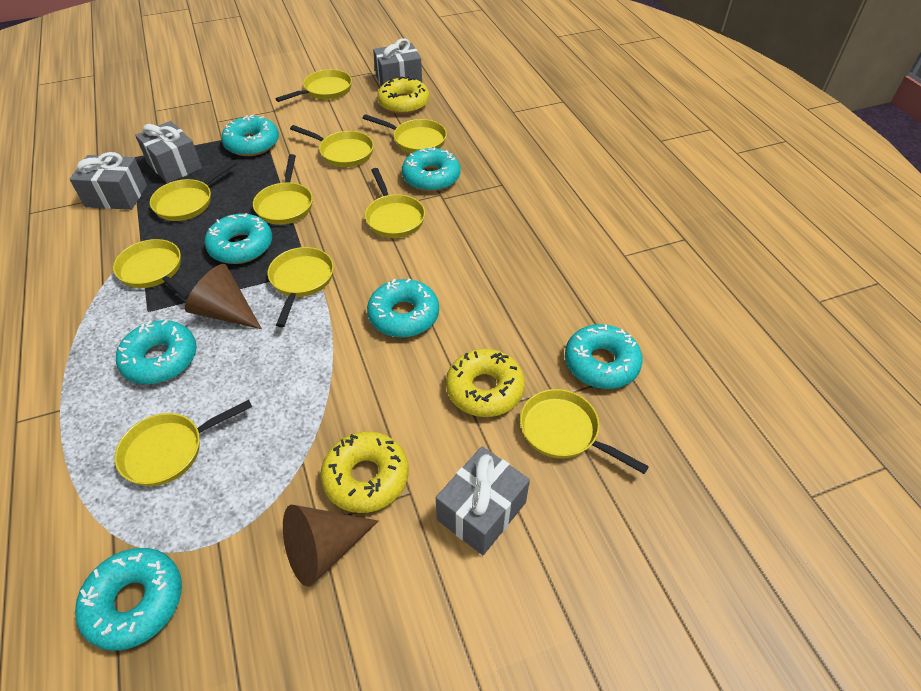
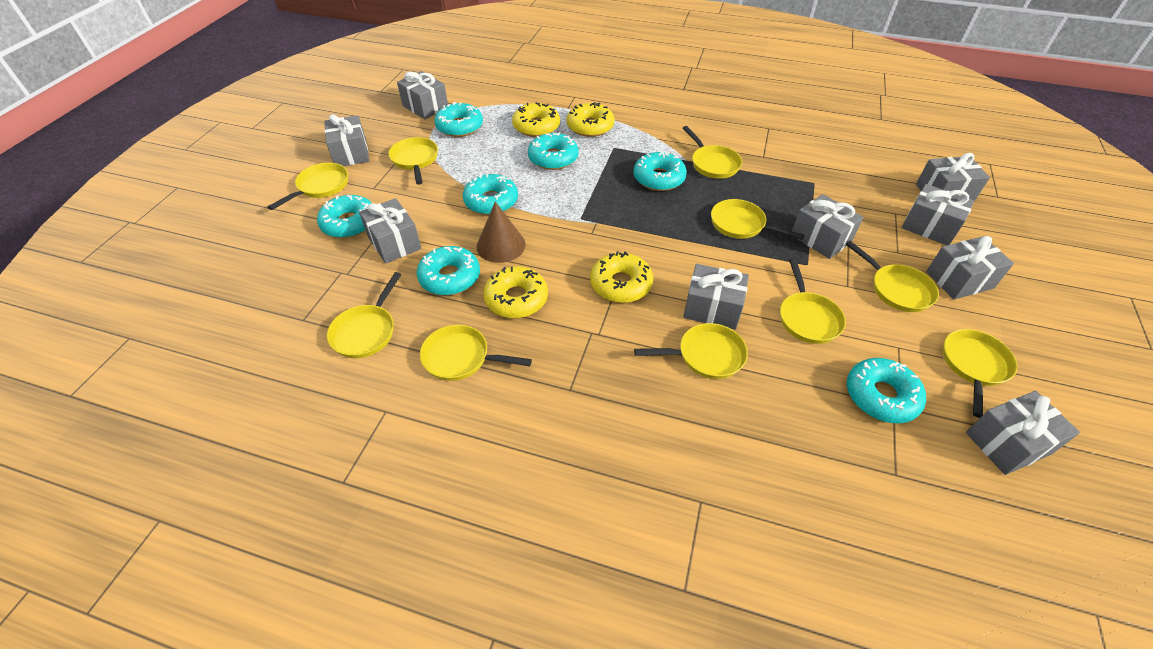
brown cone: [185,264,262,329] [283,505,378,587] = 2 -> [476,202,526,263] = 1
grey gift: [70,152,147,210] [135,121,202,183] [373,38,422,86] [436,446,530,555] = 4 -> [324,114,369,166] [359,198,422,264] [397,71,448,119] [683,264,749,330] [792,194,864,259] [901,184,974,245] [916,153,990,202] [926,236,1014,300] [966,391,1080,475] = 9
yellow donut: [321,431,409,513] [377,76,429,114] [446,349,525,417] = 3 -> [483,266,548,318] [512,103,560,137] [567,102,614,137] [590,251,653,303] = 4

